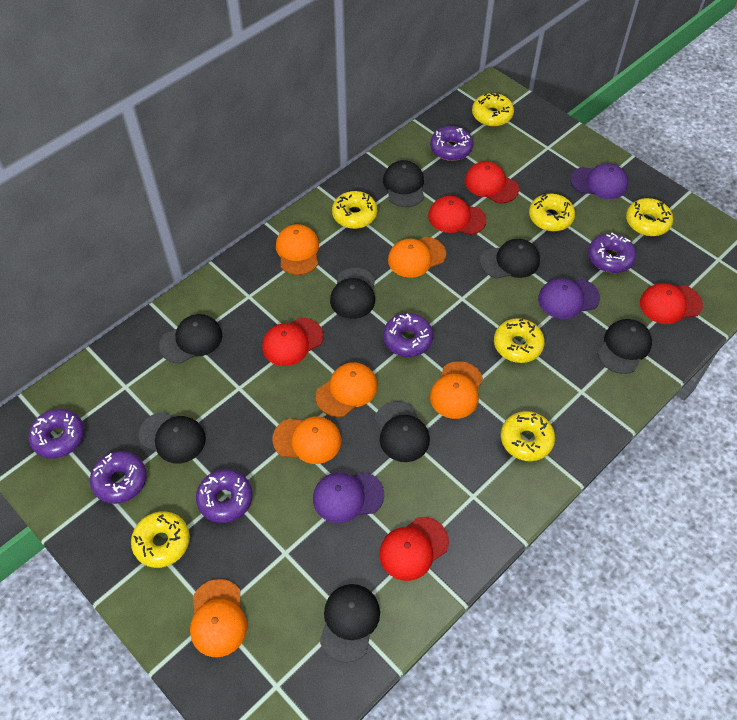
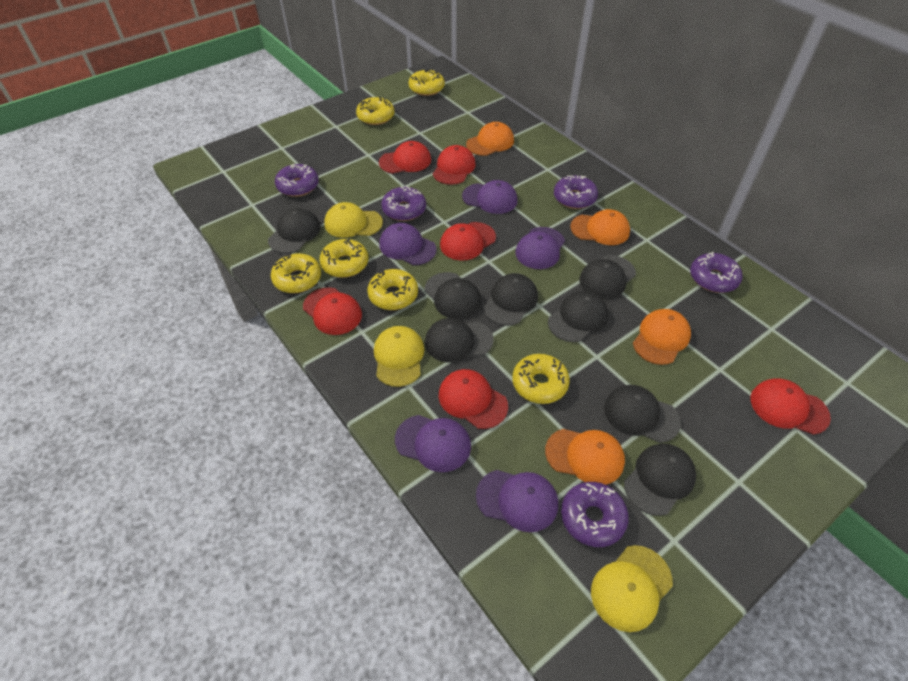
orange cap: [190,579,247,657] [272,416,341,464] [276,224,319,275] [316,362,378,417] [388,237,446,278] [430,361,483,419] = 6 -> [466,122,514,156] [545,429,625,485] [570,209,630,245] [633,309,691,365] = 4
purple cap: [313,473,384,523] [538,278,600,319] [570,163,628,199] = 3 -> [379,223,437,265] [395,415,471,472] [462,180,518,214] [476,470,558,532] [516,227,565,269] = 5
purple donut: [28,409,84,459] [90,451,147,504] [196,469,253,523] [383,313,433,357] [430,126,473,161] [588,233,636,273] = 6 -> [275,164,319,197] [381,186,426,221] [554,175,598,209] [561,482,629,547] [690,252,743,293] = 5
red cap: [262,318,323,366] [379,517,449,581] [428,196,487,235] [465,161,519,203] [640,283,703,324] = 5 -> [303,287,362,335] [379,141,431,174] [433,145,476,185] [439,369,508,429] [440,222,496,260] [751,378,831,435] = 6
yellow cap: none = 0 -> [324,202,383,238] [374,326,424,387] [591,545,673,632] = 3
yellow donut: [131,511,190,568] [332,191,377,229] [472,93,514,126] [494,318,545,363] [501,411,555,461] [529,193,575,231] [626,198,673,236] = 7 -> [271,253,321,293] [319,239,368,278] [356,97,394,125] [367,269,418,310] [409,69,445,96] [512,354,570,404] = 6

